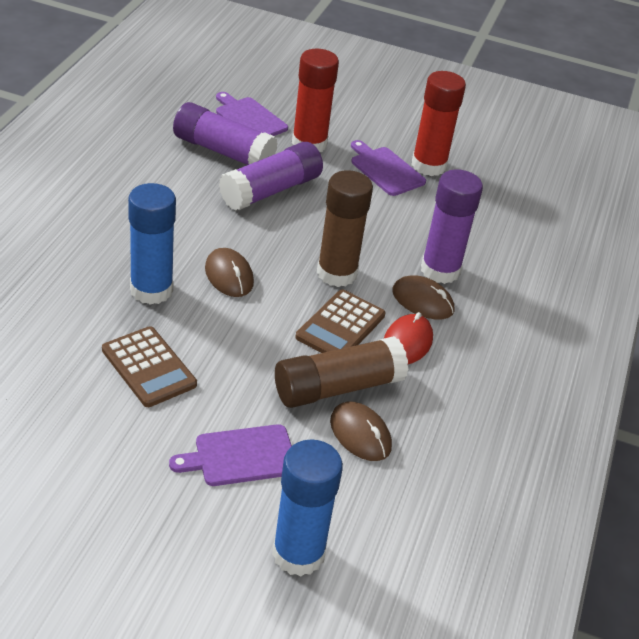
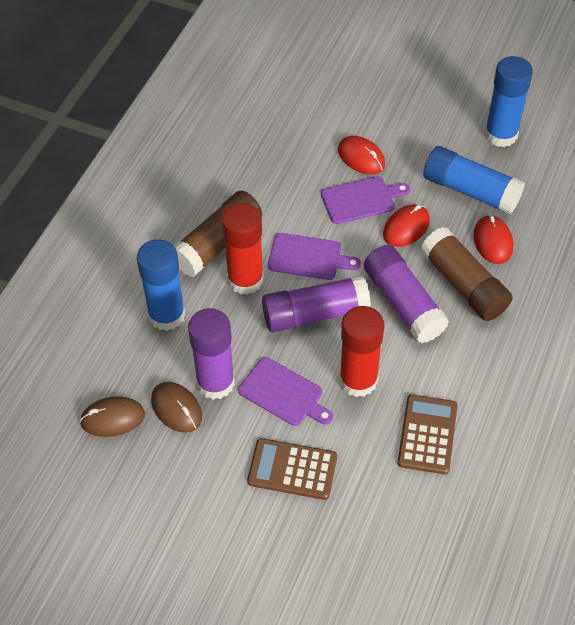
blue glue stick: [128,183,176,305] [272,439,343,576] = 2 -> [137,239,186,331] [423,146,525,214] [485,56,533,147] = 3
brown mouse: [205,248,254,297] [330,401,392,461] [392,275,454,320] = 3 -> [80,396,145,437] [151,382,202,433] = 2
red mouse: [384,312,433,364] = 1 -> [338,136,385,175] [383,204,430,247] [473,215,513,264] = 3

